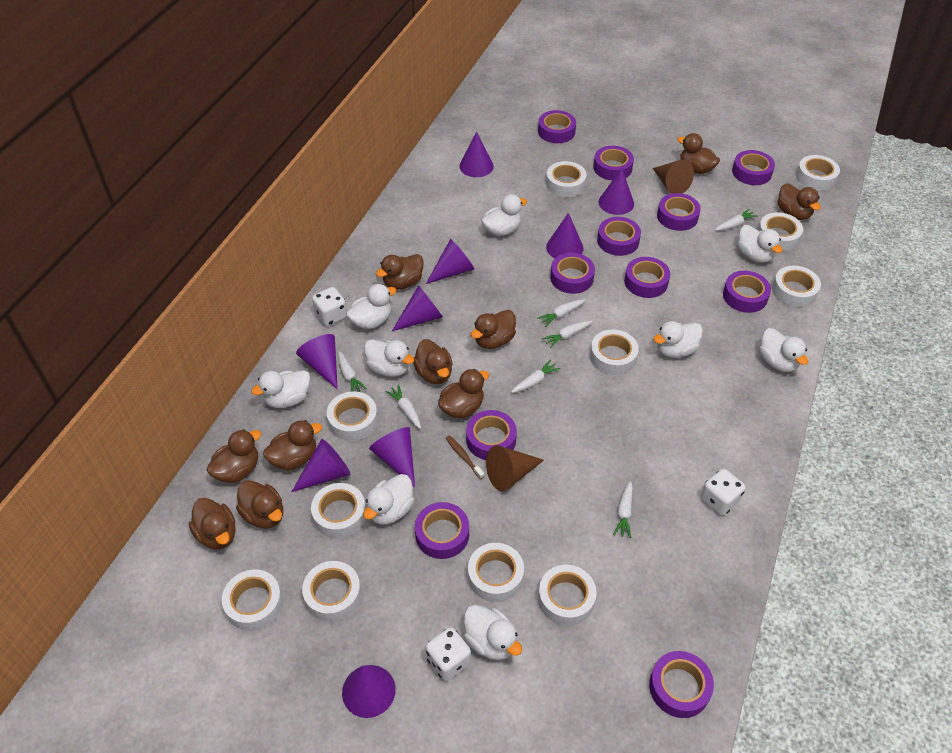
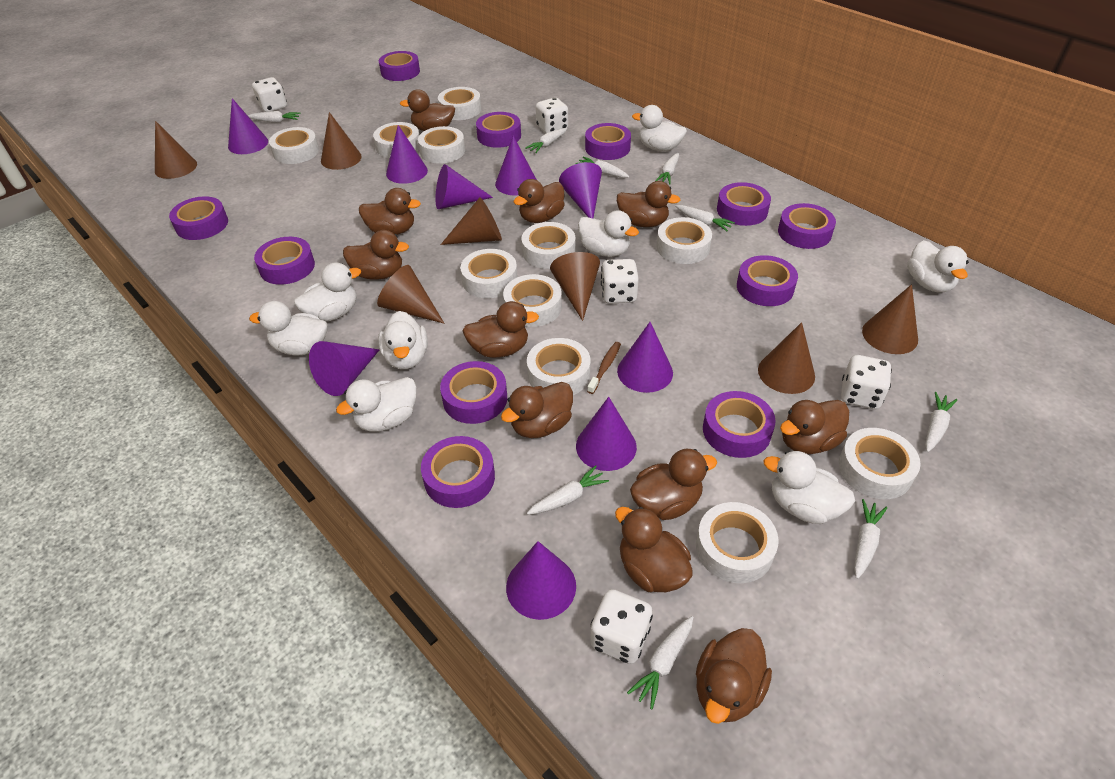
brown cone: [486,445,544,491] [653,159,694,194] = 2 -> [155,121,197,179] [321,112,362,170] [377,265,444,323] [440,197,502,245] [550,252,600,321] [758,322,815,394] [862,284,918,354] = 7
brown duck: [189,498,236,549] [207,429,261,483] [236,480,283,529] [263,420,322,471] [376,254,424,290] [413,339,453,384] [438,369,489,418] [471,310,516,349] [677,133,720,174] [778,183,821,220] = 10 -> [343,230,409,280] [359,188,421,235] [400,89,455,131] [463,301,539,358] [501,382,573,438] [514,179,565,223] [615,507,693,592] [617,181,680,227] [630,449,717,520] [696,628,772,724] [780,400,849,454] = 11
white carrot: [338,351,367,392] [385,384,421,429] [511,359,561,393] [537,299,585,327] [542,321,592,348] [613,481,633,538] [715,209,758,231] = 7 -> [248,111,300,123] [525,128,567,153] [527,465,609,515] [576,157,629,178] [627,616,693,710] [655,153,679,184] [675,205,735,231] [854,499,887,579] [925,392,957,452] = 9
white dice: [312,287,347,326] [425,627,471,681] [701,469,745,516] = 3 -> [252,77,287,112] [536,98,568,133] [590,589,653,664] [601,259,639,304] [841,355,892,409] = 5
white duck: [251,370,310,408] [346,284,397,329] [363,474,414,525] [364,339,414,377] [464,605,522,660] [481,194,527,236] [653,321,703,358] [737,225,783,263] [759,328,808,372] = 9 -> [249,301,328,356] [294,262,361,322] [336,377,417,432] [378,311,428,369] [578,210,639,257] [632,105,687,152] [763,451,855,524] [907,240,969,293] = 8

